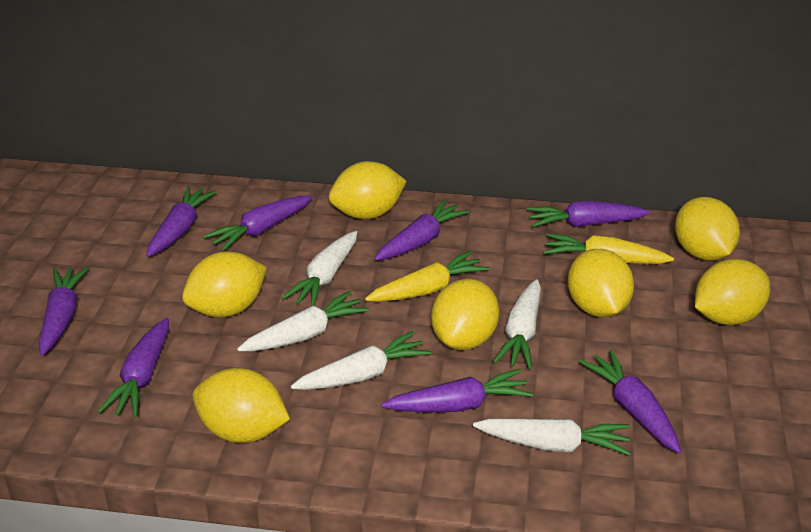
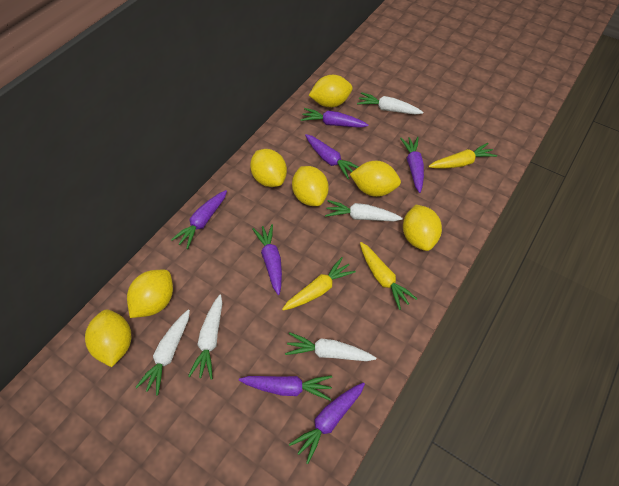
purple carrot: [38,267,89,356] [98,318,169,417] [146,186,217,257] [204,196,313,252] [374,199,470,260] [382,369,533,413] [527,201,650,227] [579,350,681,453] = 8 -> [171,190,227,249] [239,375,332,401] [253,224,282,295] [289,382,365,464] [301,108,369,128] [305,134,358,179] [400,137,424,193] = 7
yellow carrot: [365,251,489,302] [544,233,674,264] = 2 -> [282,257,356,310] [360,242,417,310] [428,143,497,169] = 3

